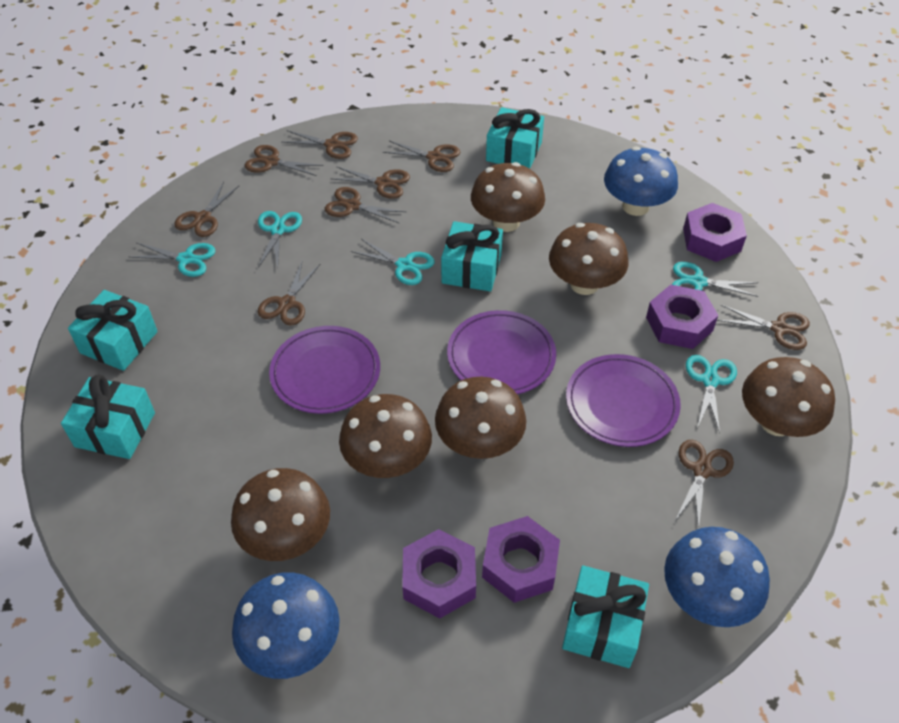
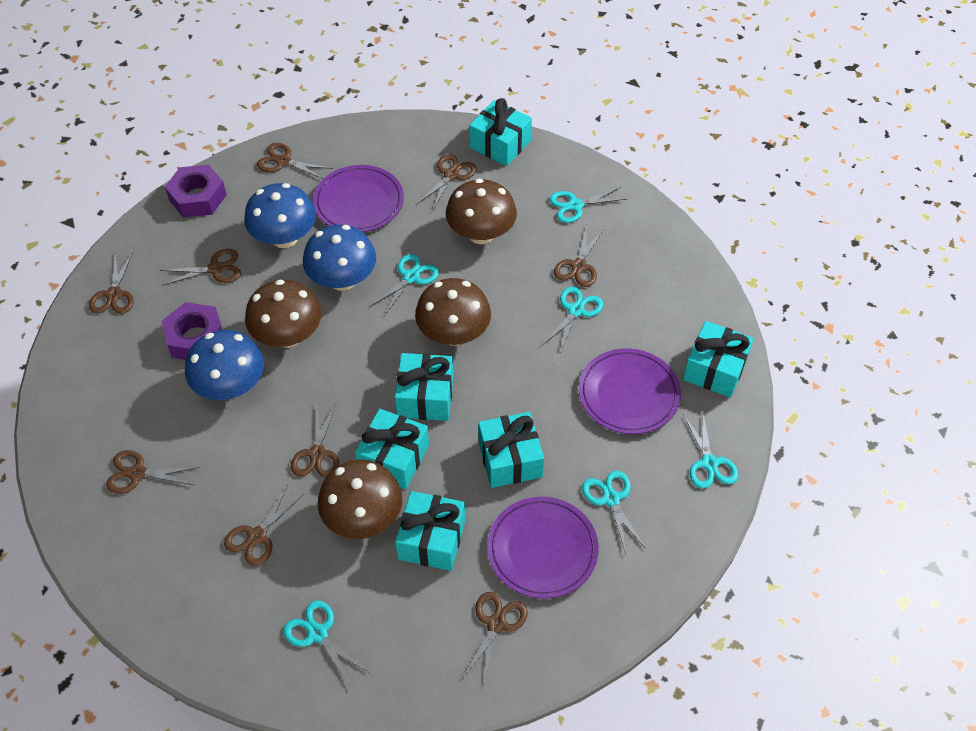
brown mushroom: [231,468,330,561] [339,394,432,478] [435,377,526,459] [471,162,545,232] [549,223,629,295] [742,357,835,437] = 6 -> [245,280,321,348] [318,460,402,539] [415,278,491,346] [446,179,517,244] = 4
purple nut: [402,529,476,618] [482,516,560,603] [646,284,718,349] [683,203,747,262] = 4 -> [162,302,222,360] [165,165,227,217] = 2
turquoise gift: [61,374,155,459] [68,290,158,371] [441,221,503,292] [486,107,544,169] [562,565,649,668] = 5 -> [355,409,429,489] [395,353,453,421] [395,491,465,571] [469,98,532,166] [478,412,544,488] [683,321,754,398] = 6
turquoise scissors: [129,243,215,277] [258,211,302,269] [351,239,435,285] [672,262,759,297] [686,355,737,433] = 5 -> [283,600,370,687] [369,254,439,316] [543,287,603,352] [549,187,626,223] [582,471,646,554] [683,413,738,489] = 6

